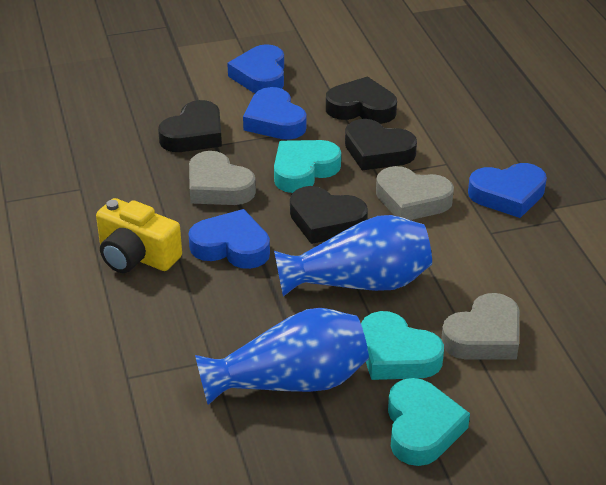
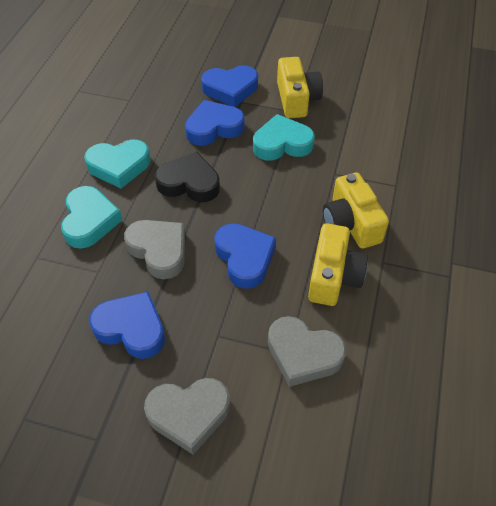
black heart: [158,100,222,152] [290,186,368,244] [326,76,397,124] [345,119,417,171] = 4 -> [155,152,220,202] = 1
blue vase: [195,308,369,405] [274,215,432,297] = 2 -> none = 0
yellow camera: [96,198,182,273] = 1 -> [277,57,323,118] [308,223,368,306] [323,173,389,249] = 3

